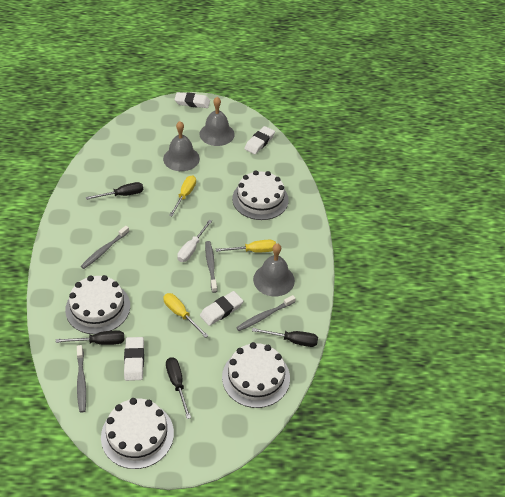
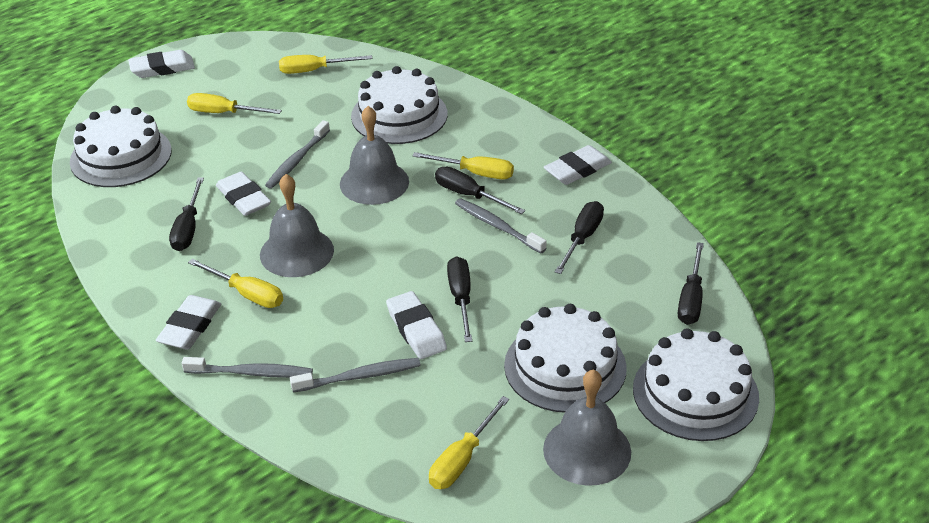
black screwdriver: [56,330,124,345] [86,182,143,200] [166,357,191,419] [252,328,318,347] = 4 -> [169,177,204,251] [435,167,525,214] [447,256,472,342] [555,201,604,274] [678,242,704,325] = 5
white eraser: [124,337,144,381] [175,92,210,108] [200,291,243,326] [244,126,275,154] = 4 -> [128,50,195,78] [156,295,221,349] [216,172,271,216] [386,291,447,359] [544,145,612,185] = 5
white screwdriver: [177,220,212,262] = 1 -> none = 0
yellow screwdriver: [163,293,208,338] [169,175,196,216] [216,240,276,252] = 3 -> [187,93,282,114] [188,259,283,308] [279,55,372,74] [413,152,514,179] [429,396,509,489] = 5

